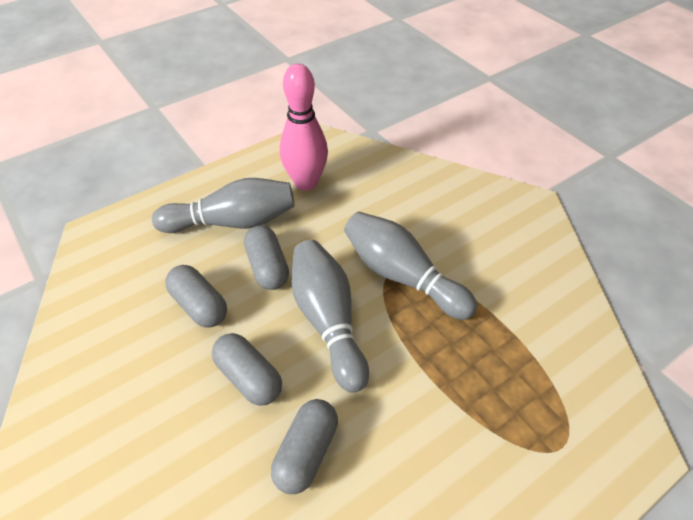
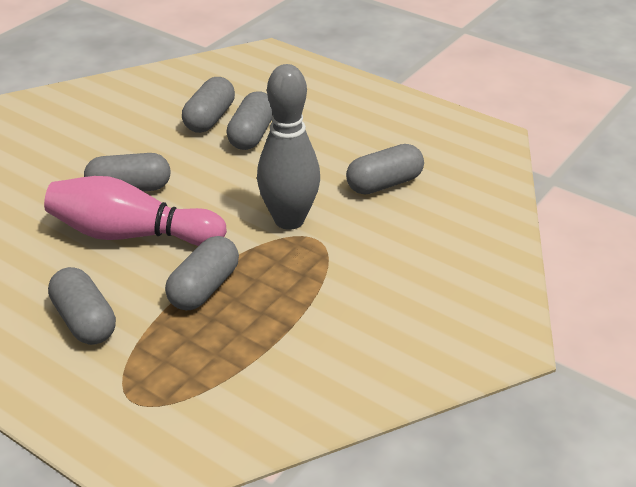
grey bowling pin: [152,178,295,233] [292,240,369,393] [344,212,477,320] = 3 -> [257,64,320,230] = 1
grey capsule: [165,265,227,328] [212,333,282,406] [244,225,289,290] [271,399,338,494] = 4 -> [48,267,116,345] [84,153,171,191] [165,236,239,310] [182,77,235,133] [226,91,273,150] [346,144,424,195] = 6

